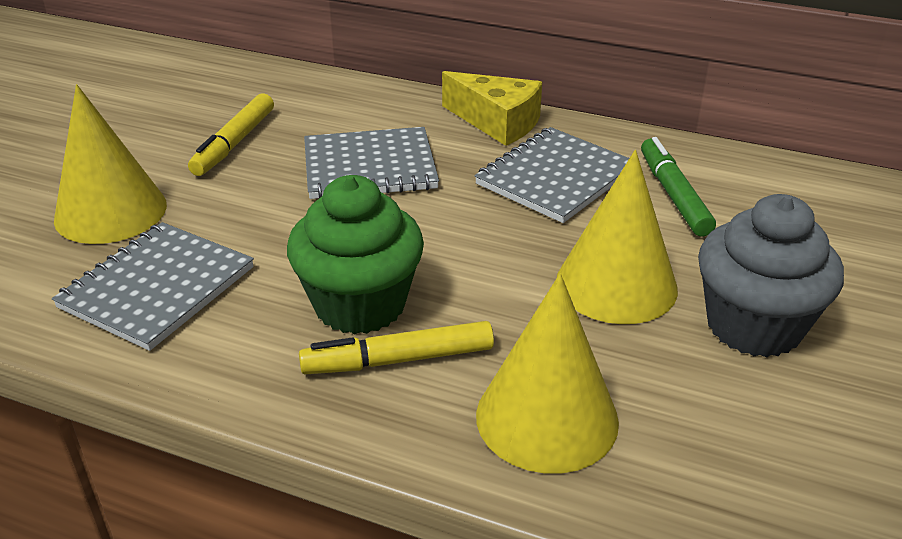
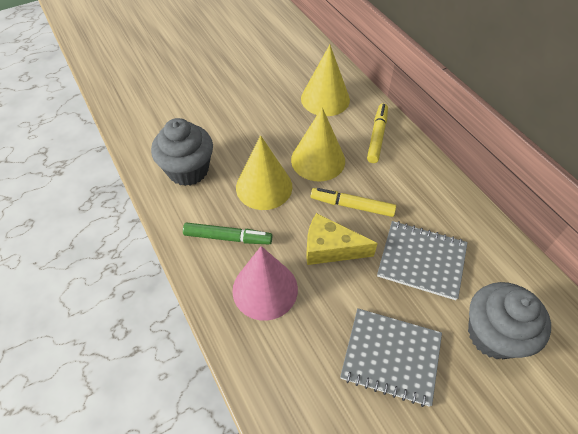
green cupcake: [287,175,424,334] = 1 -> none = 0
grey cupcake: [698,194,844,358] = 1 -> [151,118,213,186] [468,282,551,359] = 2
grey notebook: [52,222,254,351] [304,127,439,199] [475,127,629,223] = 3 -> [340,308,442,407] [377,221,468,300] = 2
pink cone: none = 0 -> [232,246,298,321] = 1

